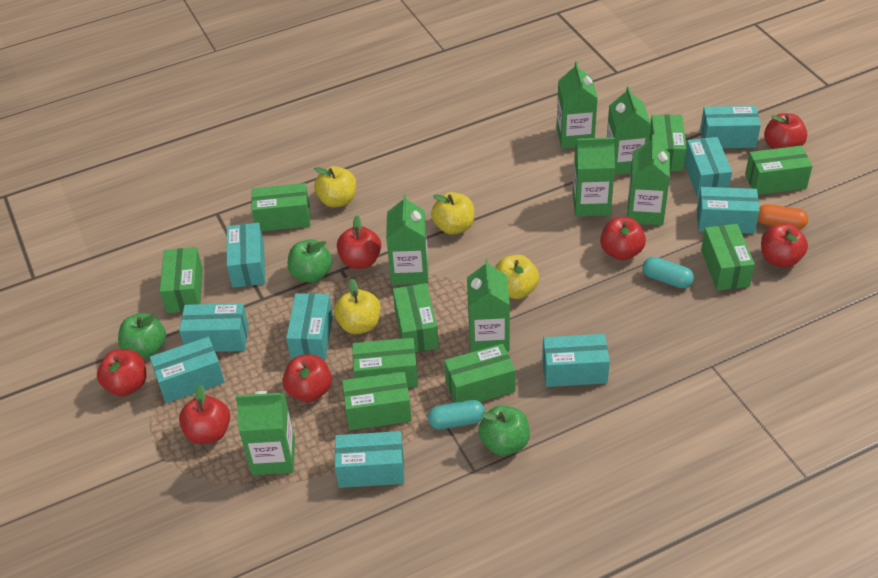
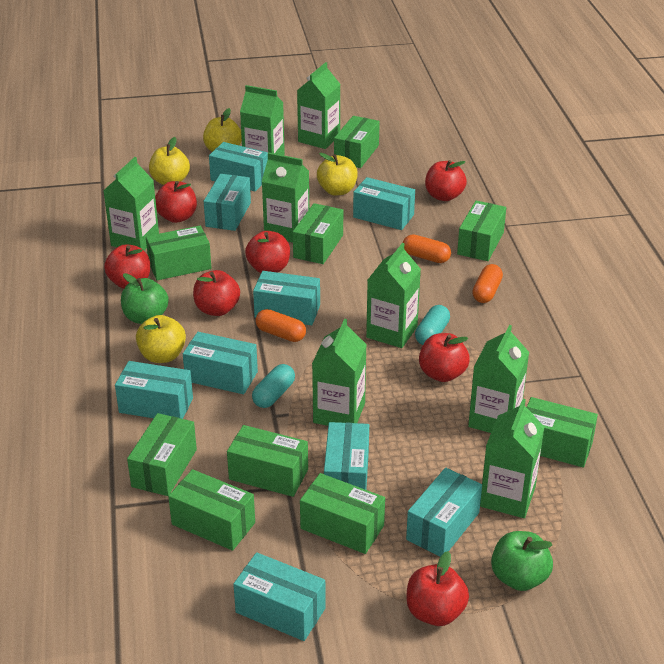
green apple: [118,313,166,359] [288,239,332,283] [478,406,530,456] = 3 -> [121,273,169,324] [491,531,553,591] = 2
green carton: [235,391,295,475] [386,194,428,285] [467,259,510,352] [556,61,598,149] [573,137,615,216] [607,86,651,175] [628,135,670,225] = 7 -> [103,157,159,251] [240,85,285,155] [262,152,309,243] [297,62,341,149] [312,319,367,426] [366,243,421,348] [468,325,529,433] [480,399,544,518] = 8
orange capsule: [758,204,808,229] = 1 -> [255,309,306,342] [403,234,451,263] [472,264,503,303] = 3

